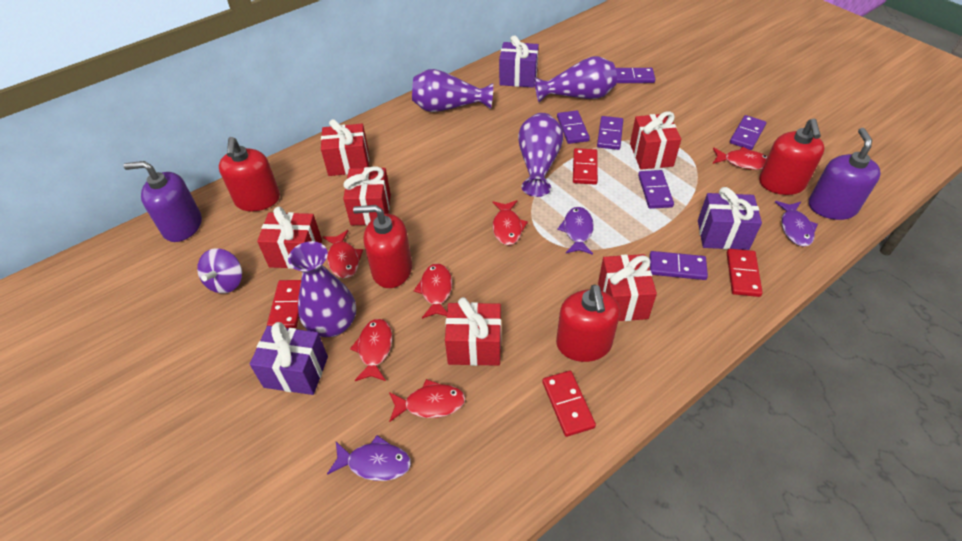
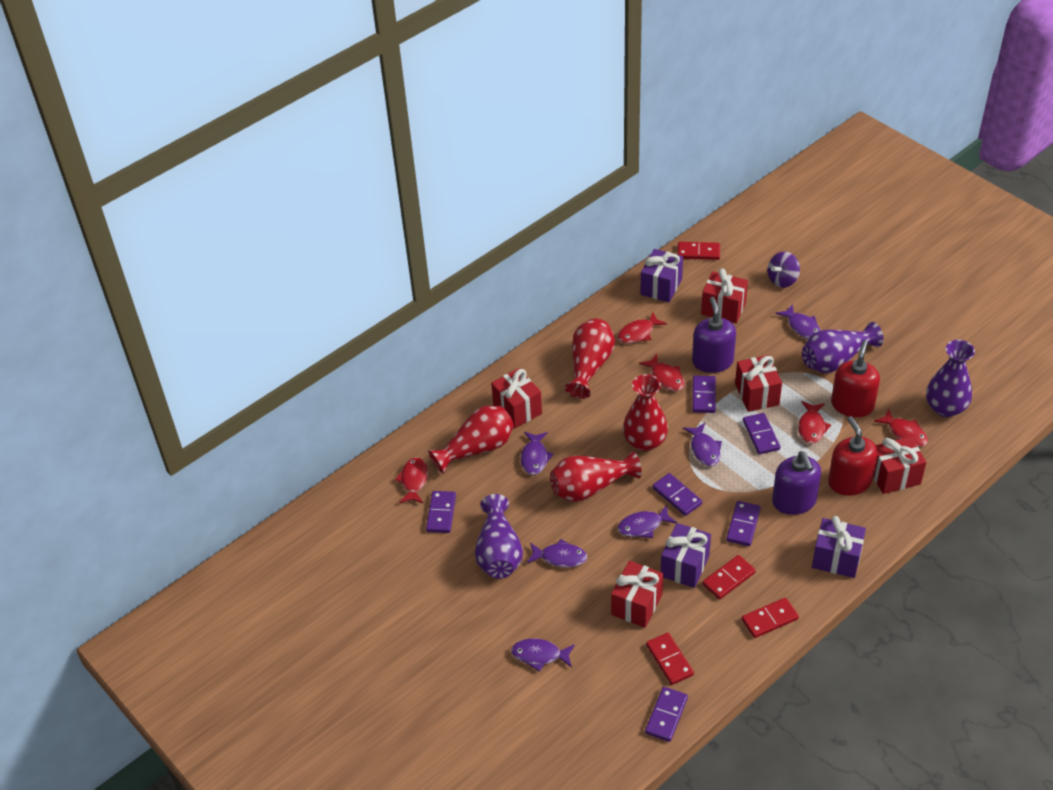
purple fish: [327,435,411,481] [557,207,594,255] [775,201,818,247] = 3 -> [511,639,575,672] [521,432,554,475] [527,539,588,568] [617,505,677,538] [683,423,722,466] [775,304,821,339] = 6
purple vase: [288,241,356,337] [412,69,493,112] [518,113,563,197] [534,56,617,102] = 4 -> [475,494,523,579] [802,322,884,373] [926,340,975,417] = 3
red fish: [323,230,363,279] [350,319,392,381] [389,379,466,422] [414,263,452,319] [492,200,528,245] [713,147,768,170] = 6 -> [395,457,428,503] [618,312,667,344] [639,354,685,391] [798,401,831,444] [874,409,928,447] = 5
red gift: [257,207,322,269] [321,119,369,176] [343,166,391,225] [445,297,501,366] [598,254,657,321] [630,111,681,170] = 6 -> [491,368,542,428] [611,561,663,628] [701,268,748,323] [735,355,782,412] [873,436,926,494] = 5
red soap dispenser: [219,137,280,211] [353,205,412,288] [556,285,620,362] [759,119,825,195] = 4 -> [828,416,878,496] [831,340,880,417] = 2
red vase: none = 0 -> [428,406,514,474] [550,451,642,502] [565,318,615,399] [623,374,668,451] = 4

